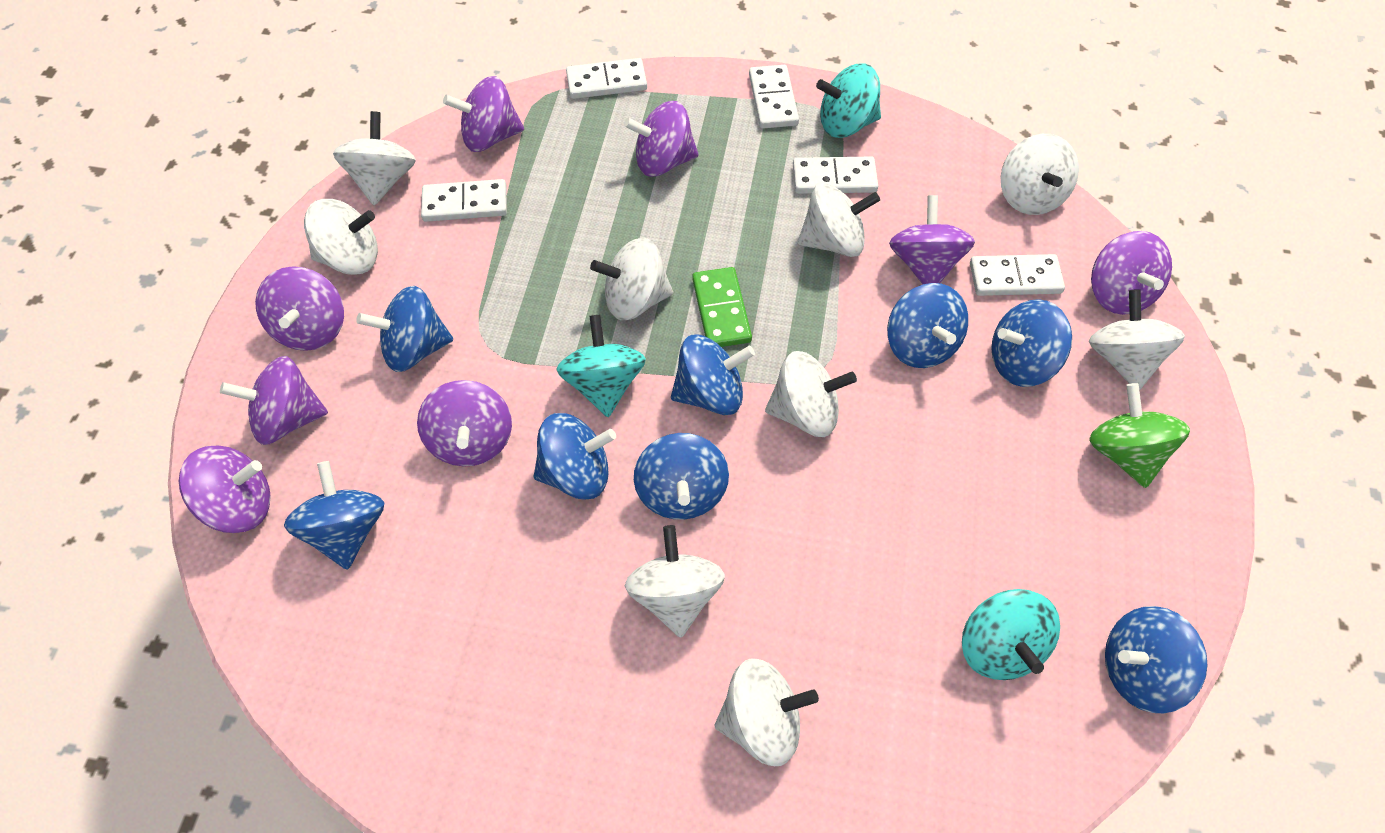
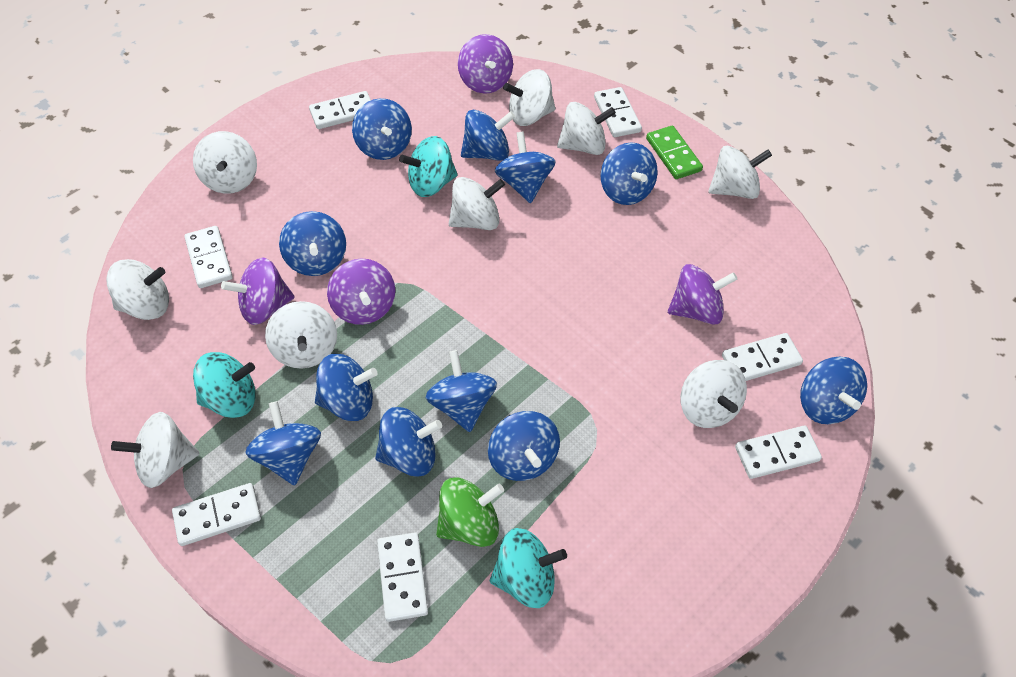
blue spinning top: [284,461,385,570] [356,286,453,372] [534,413,616,500] [634,433,729,520] [671,335,755,415] [887,283,968,368] [991,299,1072,387] [1105,606,1208,713] = 8 -> [246,401,321,485] [279,211,346,276] [315,354,378,421] [352,98,412,160] [375,407,442,477] [426,350,497,432] [461,110,515,161] [488,411,560,481] [495,132,556,203] [600,142,658,205] [800,357,867,424] = 11
purple spinning top: [179,446,271,533] [220,356,328,445] [255,266,344,351] [417,380,512,467] [443,76,524,152] [624,101,699,177] [889,195,975,284] [1091,231,1172,315] = 8 -> [221,257,295,325] [327,259,395,325] [458,34,513,94] [668,264,737,325] = 4
white domino: [421,179,507,222] [566,58,647,99] [749,65,799,129] [793,157,878,194] [970,254,1065,296] = 5 -> [172,483,261,546] [184,226,233,288] [309,91,371,129] [377,533,428,622] [594,87,642,137] [722,333,803,381] [735,425,822,479] = 7

